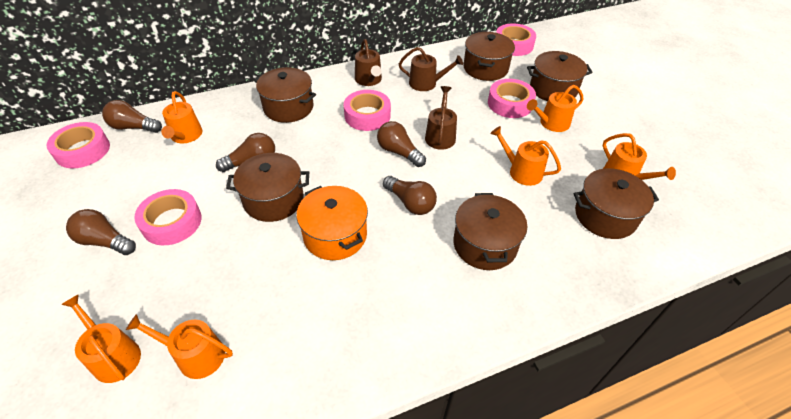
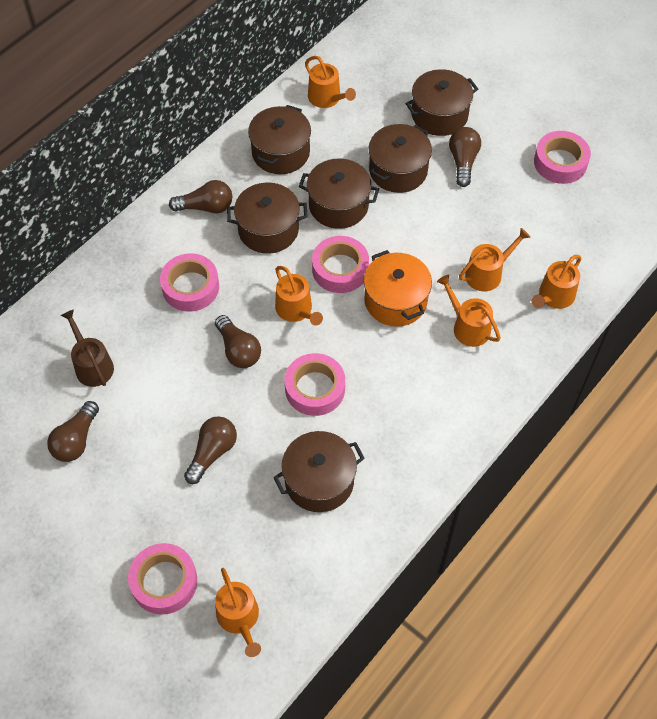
brown watering can: [355,39,382,86] [399,47,463,91] [425,86,457,150] = 3 -> [61,310,114,387] = 1

